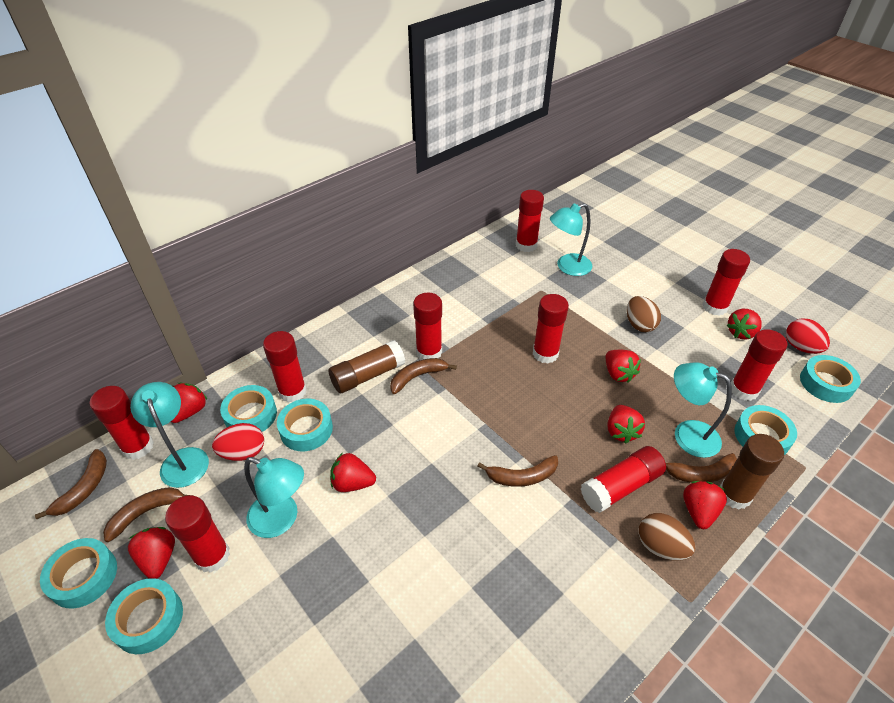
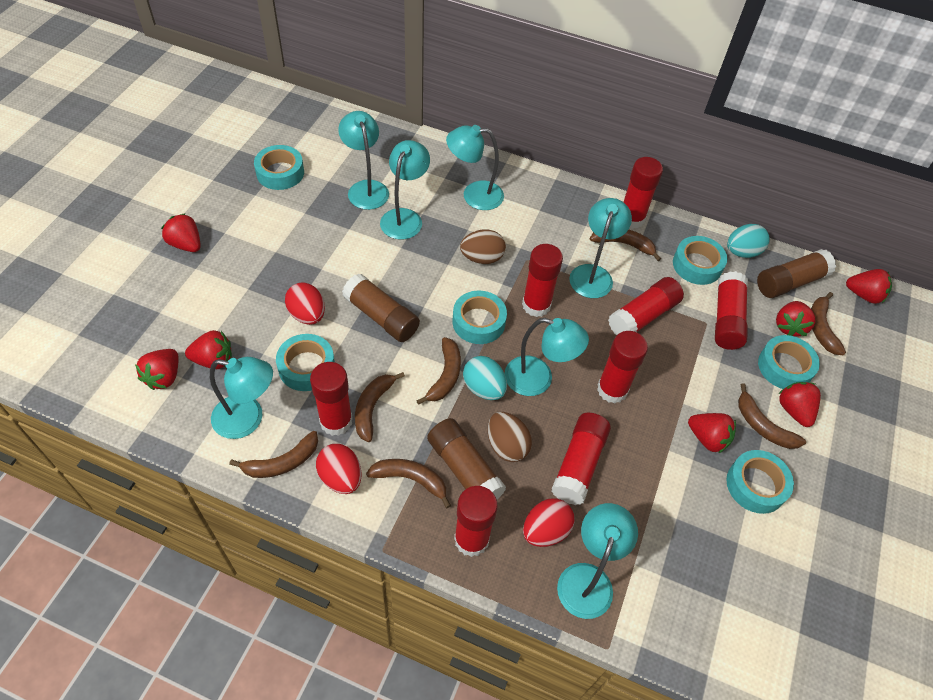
brown banana: [35,449,107,519] [103,487,194,542] [390,358,457,394] [477,455,558,487] [665,453,737,482] = 5 -> [229,431,318,478] [355,372,405,442] [366,459,451,508] [416,337,461,405] [590,230,661,261] [738,383,806,449] [811,292,846,356] = 7
brown glue stick: [329,340,405,393] [720,434,784,510] = 2 -> [342,273,420,342] [427,418,506,499] [757,249,836,298] = 3
red egg: [212,423,264,461] [786,318,830,354] = 2 -> [285,282,325,325] [316,444,362,494] [523,498,574,547] = 3
red glue stick: [90,386,154,460] [165,495,230,573] [263,331,307,403] [413,293,442,360] [516,190,544,252] [533,294,569,364] [581,446,666,513] [702,249,750,316] [731,329,788,401] = 9 -> [310,362,353,436] [454,486,498,557] [522,244,563,317] [551,413,611,505] [597,331,648,404] [608,277,684,335] [624,157,663,229] [715,271,748,350] = 8
turquoise egg: none = 0 -> [463,356,507,400] [727,224,770,258] = 2
turquoise lamp: [130,382,209,488] [244,457,304,538] [550,203,592,276] [674,363,732,458] = 4 -> [210,357,273,439] [338,111,389,210] [380,140,430,239] [446,125,504,210] [505,318,589,396] [557,503,638,619] [569,198,632,298] = 7

